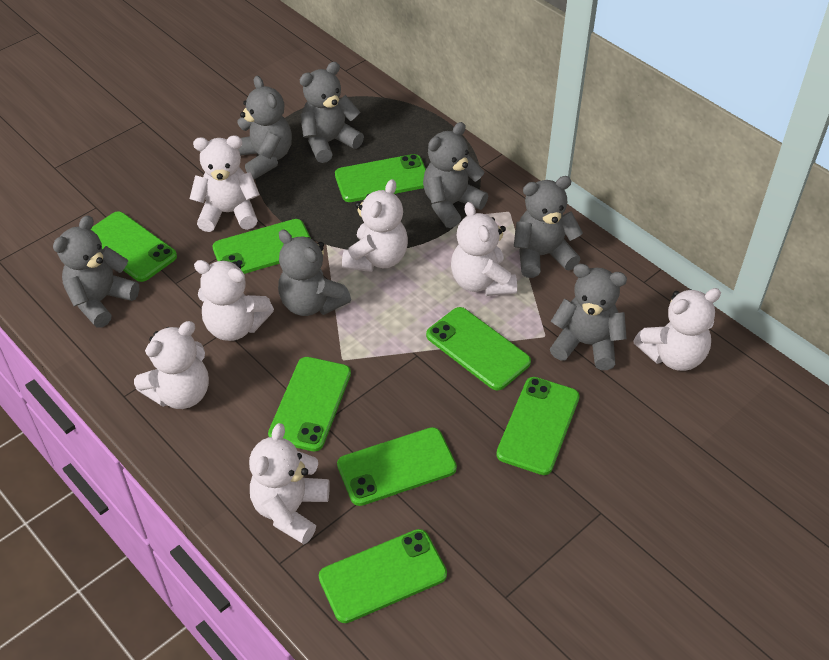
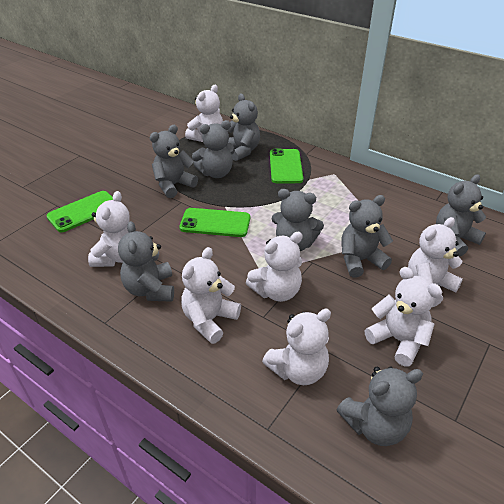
green phone: [91,211,177,282] [212,219,311,274] [268,357,351,451] [319,529,447,623] [335,154,426,202] [337,427,457,506] [426,307,531,391] [496,377,580,475] = 8 -> [46,191,113,232] [179,208,250,237] [270,149,303,183] = 3
grey teddy bear: [53,215,139,328] [237,76,292,179] [278,230,351,316] [300,62,364,163] [423,122,488,228] [514,176,583,278] [550,264,627,370] = 7 -> [118,221,174,302] [150,125,198,198] [192,120,235,178] [227,93,260,161] [271,189,324,251] [336,367,423,446] [341,195,393,278] [436,174,486,256] = 8

